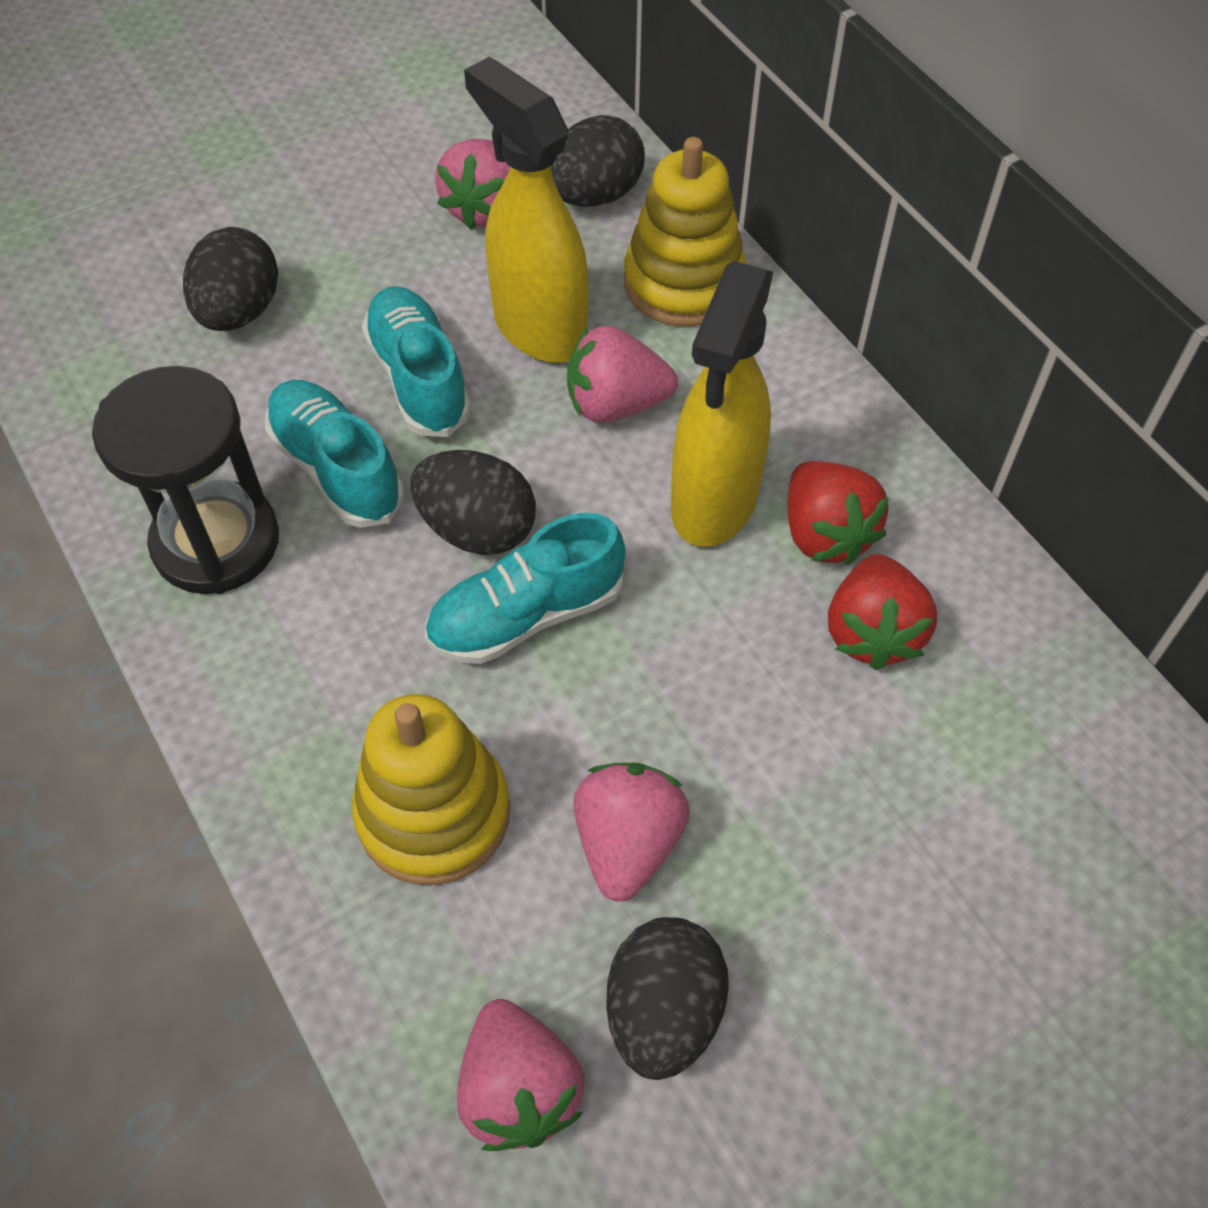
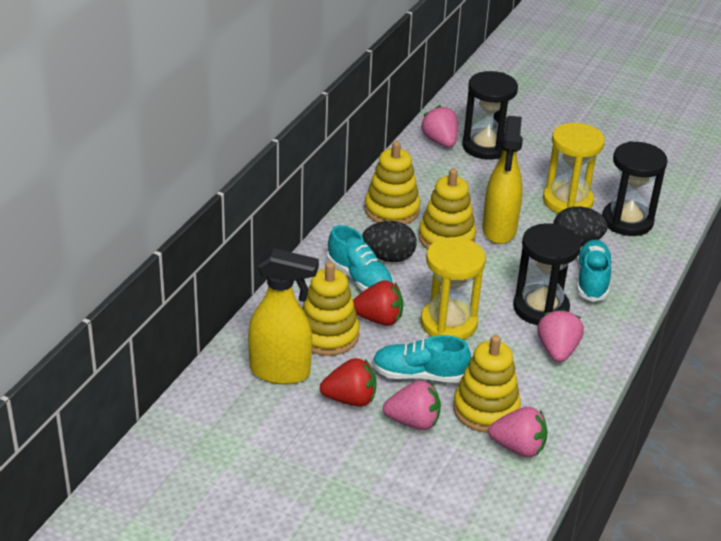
black egg: [183,227,278,331] [410,450,536,555] [551,115,645,207] [606,917,729,1080] = 4 -> [362,221,417,262] [553,206,608,246] = 2
black hourglass: [92,366,279,594] = 1 -> [462,71,518,160] [513,223,581,325] [602,141,667,236] = 3
yellow hourglass: none = 0 -> [421,237,486,340] [543,123,605,213] = 2
yellow stacking toy: [352,694,510,885] [624,137,746,326] = 2 -> [302,262,360,356] [364,141,421,224] [419,168,476,249] [453,335,521,433] = 4

